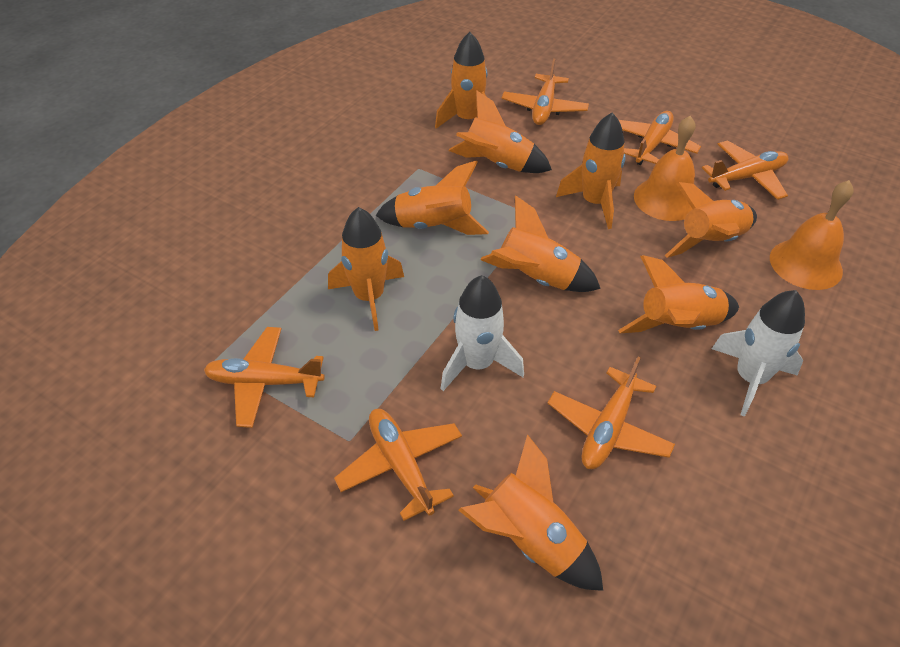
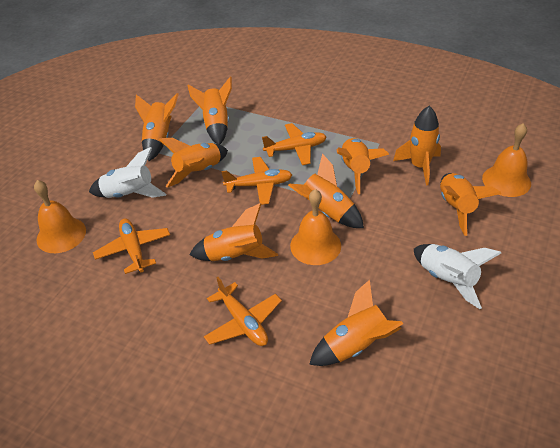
orange bell: [634,116,696,221] [770,180,854,290] = 2 -> [34,180,86,253] [290,189,341,265] [482,123,531,197] = 3
orange plane: [204,327,325,428] [334,409,462,521] [502,58,589,125] [548,357,675,469] [619,111,701,165] [702,140,788,200] = 6 -> [93,219,170,274] [204,277,282,346] [221,157,292,205] [262,123,326,165] = 4

